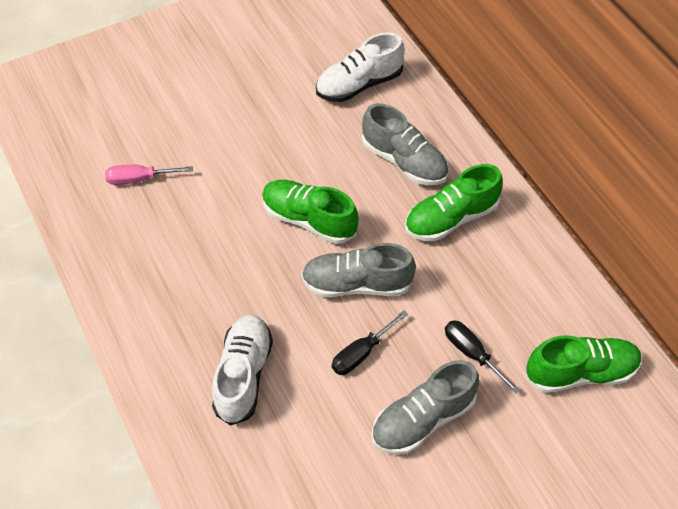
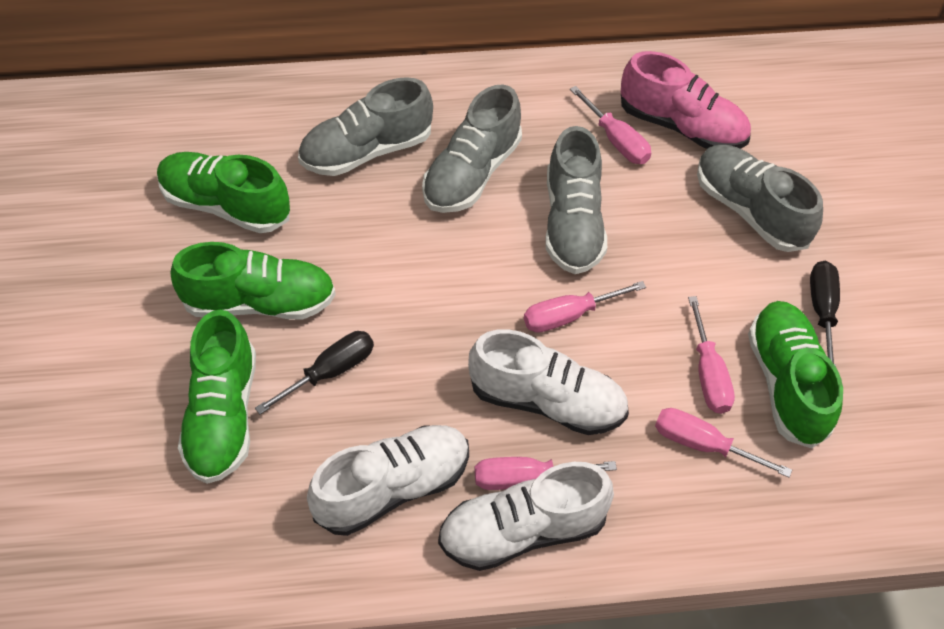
green shoe: [262,180,359,244] [405,164,503,242] [526,335,642,393] = 3 -> [157,152,290,233] [171,242,336,320] [178,310,256,484] [748,301,843,448] = 4
grey shoe: [301,243,416,298] [362,103,448,185] [371,360,479,455] = 3 -> [298,77,433,176] [422,85,522,213] [545,126,607,274] [697,145,823,252] = 4
pink screwdriver: [105,165,193,185] = 1 -> [475,457,617,490] [524,281,646,333] [570,86,651,164] [655,408,792,478] [688,296,735,414] = 5
pink shoe: none = 0 -> [621,51,751,149] = 1
white shoe: [212,314,273,426] [316,32,405,102] = 2 -> [307,425,469,536] [438,462,614,571] [468,329,629,435] = 3

